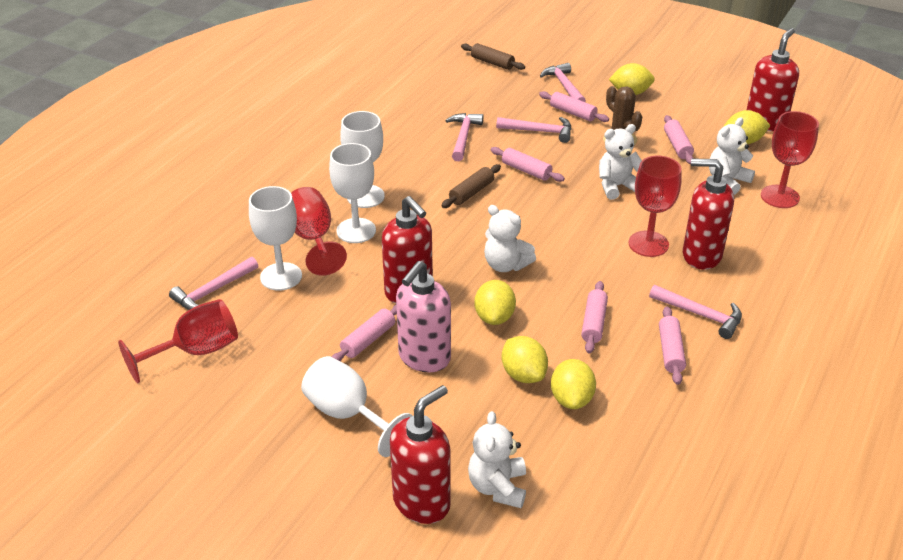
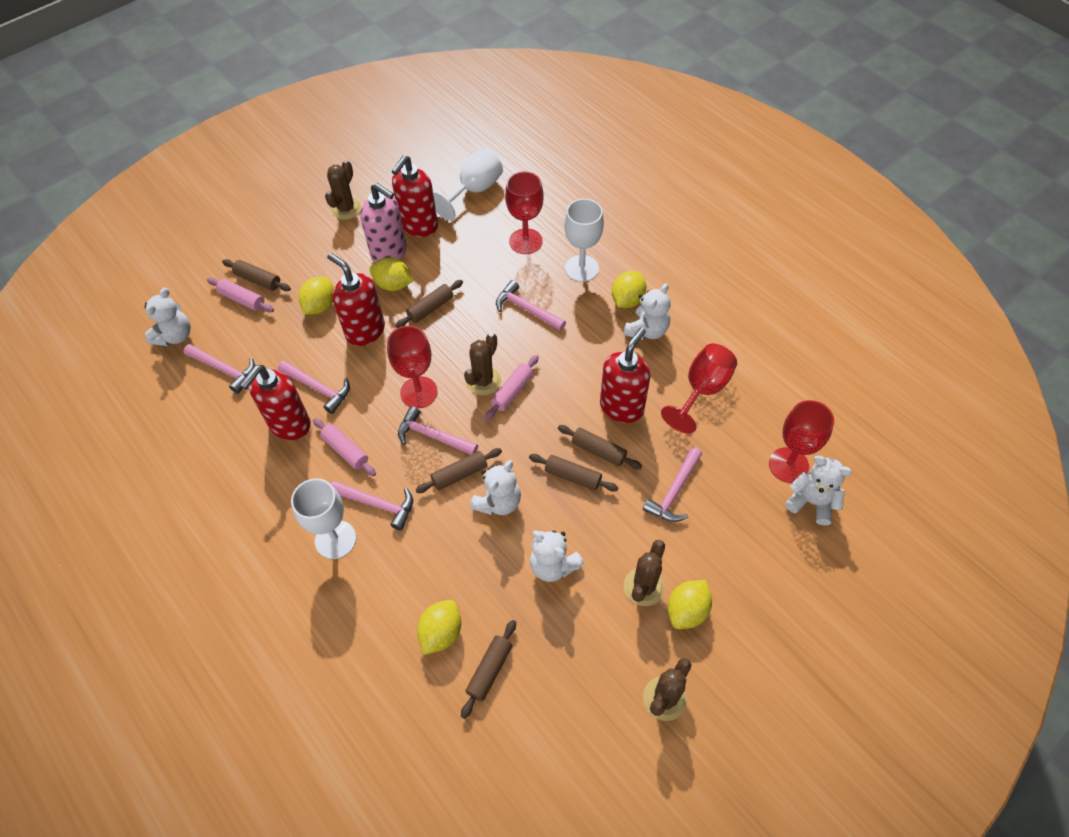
brown cactus: [603,86,642,145] = 1 -> [325,160,362,220] [464,333,501,396] [624,540,665,606] [643,658,691,721] = 4
brown rolling pin: [441,164,501,208] [461,43,525,70] = 2 -> [222,259,291,291] [396,280,463,328] [415,448,502,493] [461,620,516,719] [529,454,619,492] [558,425,642,469] = 6
pink hammer: [169,257,258,310] [445,113,483,161] [496,117,572,143] [540,63,586,102] [649,285,742,339] = 5 -> [183,344,255,394] [278,360,350,414] [331,481,413,531] [398,406,478,455] [496,280,566,331] [643,447,702,522] = 6
pink rolling pin: [332,305,397,361] [491,147,565,182] [539,91,609,122] [581,281,608,354] [659,306,686,385] [664,115,694,164] = 6 -> [207,278,274,312] [313,418,376,476] [485,355,539,420] = 3
white goblet: [249,186,302,291] [301,356,413,457] [329,143,376,243] [340,111,385,208] = 4 -> [291,478,356,559] [433,149,503,220] [564,199,604,282] = 3
white teddy bear: [468,411,526,508] [484,205,536,272] [599,124,642,200] [709,117,755,195] = 4 -> [144,288,191,346] [470,460,521,515] [530,530,584,582] [623,283,671,340] [785,456,852,525] = 5

